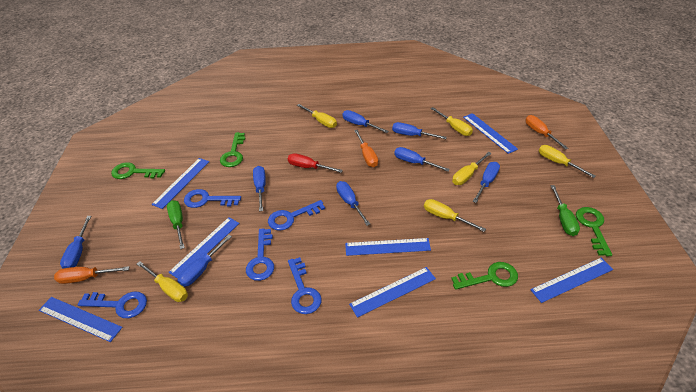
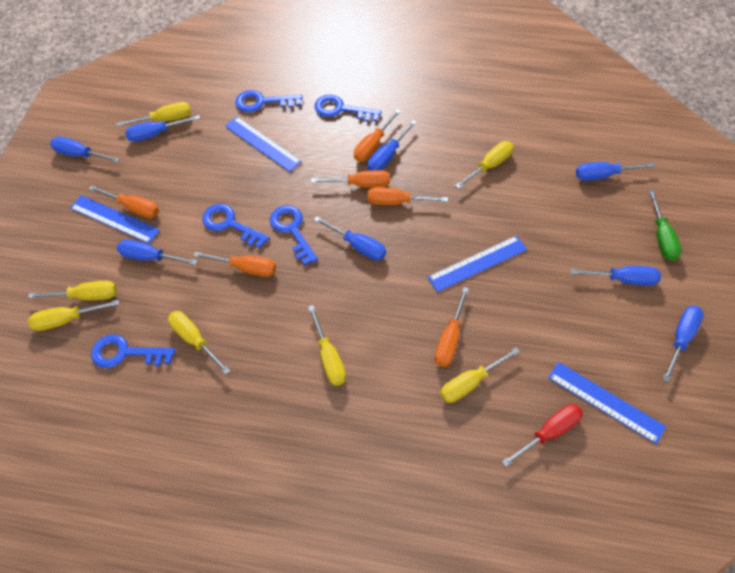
blue ruler: [39,297,122,342] [151,158,209,209] [169,217,240,279] [345,238,431,256] [349,267,436,318] [463,113,518,154] [530,258,613,303] = 7 -> [70,195,160,244] [225,117,302,172] [428,236,527,292] [548,362,666,444] = 4
green key: [111,162,165,179] [220,132,245,167] [451,262,518,290] [576,207,612,256] = 4 -> none = 0
green screwdriver: [167,200,185,249] [550,185,580,236] = 2 -> [648,190,682,261] = 1
orange screwdriver: [54,266,130,284] [354,130,378,167] [526,115,568,150] = 3 -> [89,186,159,218] [194,252,276,277] [311,170,390,188] [354,109,401,162] [367,187,448,205] [435,287,469,367] = 6
yellow screwdriver: [137,261,188,302] [297,104,337,128] [424,199,486,232] [430,107,473,136] [452,152,492,185] [539,145,596,178] = 6 -> [28,281,117,300] [28,299,119,331] [116,102,191,127] [168,311,230,375] [308,305,346,386] [440,347,520,403] [455,141,514,189] = 7

